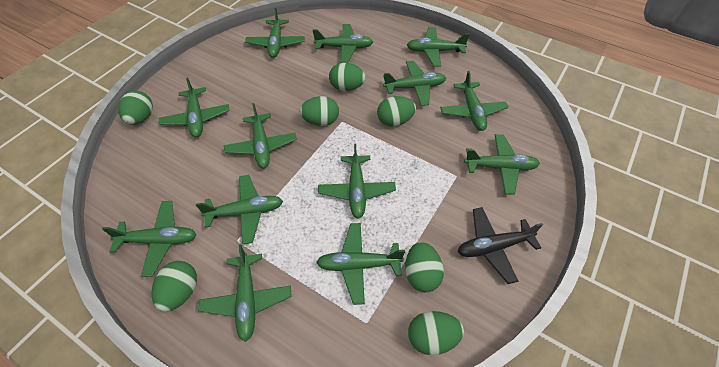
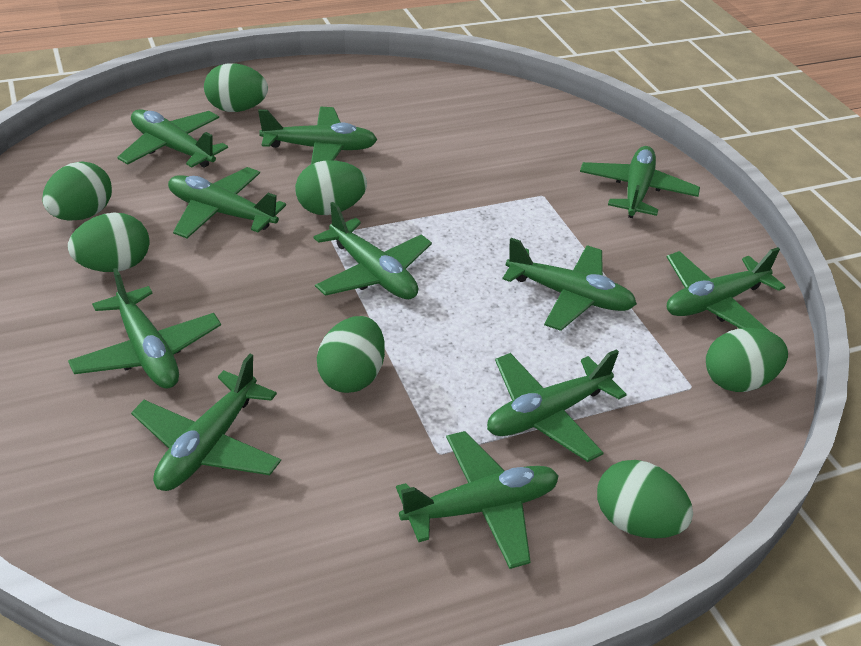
black plane: [458,207,543,284] = 1 -> none = 0
green plane: [102,201,196,277] [159,77,230,137] [196,175,283,245] [198,245,292,342] [224,103,297,168] [245,8,305,58] [313,24,373,63] [316,223,405,305] [318,144,396,219] [383,61,446,106] [407,27,470,67] [440,71,508,131] [464,134,540,195] = 13 -> [68,268,221,389] [117,109,228,168] [131,354,281,491] [168,167,286,238] [258,107,377,164] [314,202,432,299] [396,431,559,569] [487,349,627,462] [502,238,637,331] [580,146,700,218] [667,247,785,331] = 11

